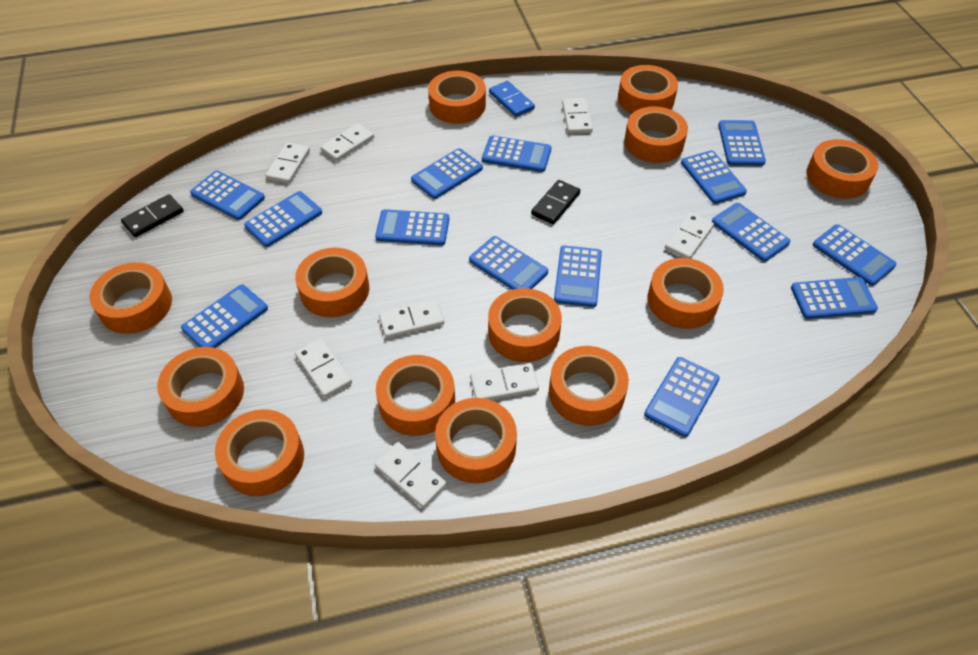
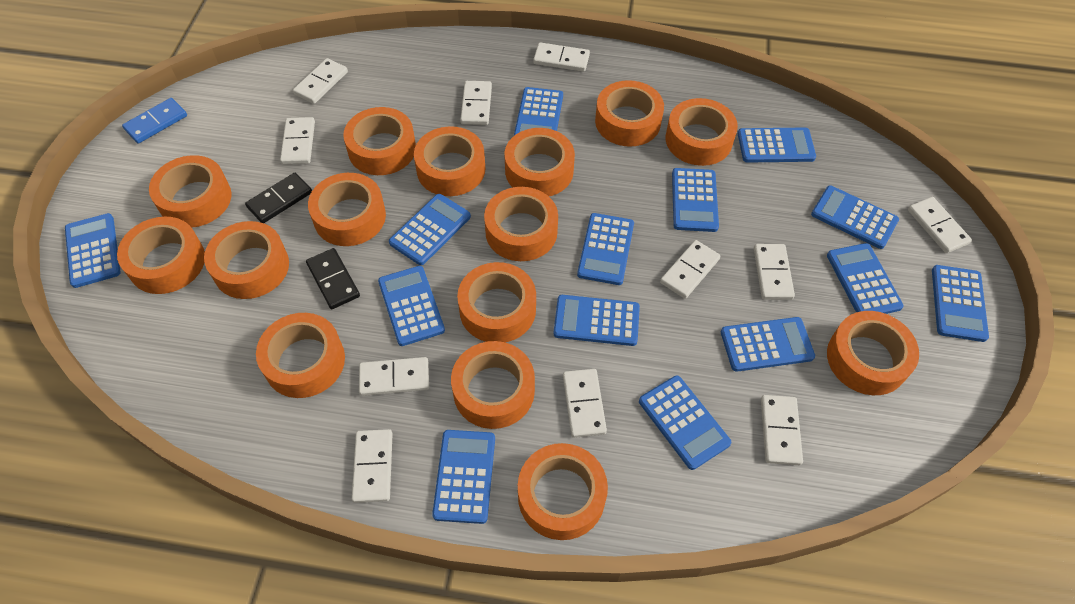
orange tape: [89,262,172,334] [157,347,244,427] [215,409,304,496] [295,248,369,317] [376,355,455,436] [428,71,486,124] [435,398,517,483] [488,288,562,362] [549,346,629,426] [618,65,678,114] [624,106,688,163] [647,258,724,329] [806,139,879,199] = 13 -> [117,217,205,294] [149,155,231,228] [204,221,289,299] [256,313,345,398] [308,173,386,246] [343,107,416,175] [414,126,485,196] [451,341,535,429] [457,262,536,342] [484,187,558,261] [504,128,575,196] [518,443,608,540] [595,80,664,147] [666,98,738,166] [827,311,919,395] = 15
white domino: [266,142,310,184] [295,338,352,398] [320,123,374,162] [375,442,447,508] [379,299,444,339] [470,363,539,400] [562,98,593,134] [665,213,714,259] = 8 -> [280,117,315,164] [293,58,348,104] [352,429,393,503] [359,357,429,396] [460,81,492,125] [533,42,590,72] [563,369,607,438] [660,240,721,299] [754,244,795,300] [761,395,803,465] [908,197,972,253] = 11

